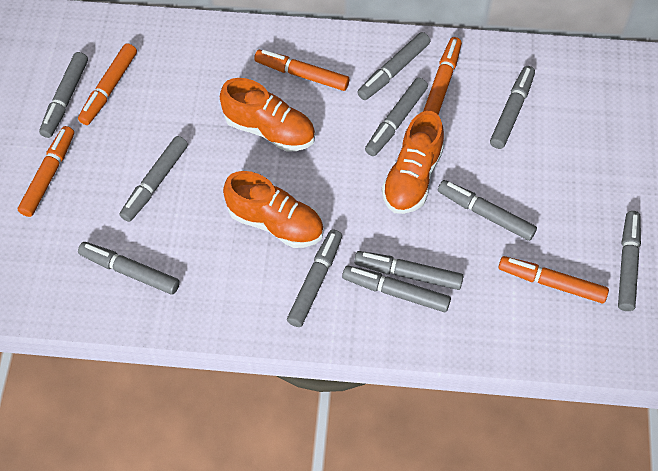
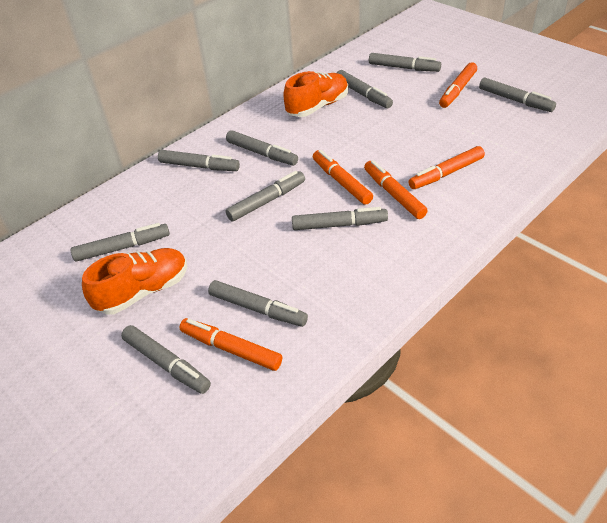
grey marker: [39,52,88,138] [78,242,180,295] [120,136,188,222] [287,229,342,327] [342,266,451,312] [354,251,464,290] [357,32,430,100] [365,78,428,156] [438,180,537,241] [490,66,535,149] [618,211,641,311] = 11 -> [71,223,170,262] [121,325,211,394] [158,150,240,171] [208,280,308,327] [226,130,298,165] [226,171,305,221] [292,207,388,230] [337,70,393,108] [369,53,441,72] [479,78,556,112] = 10
orange shoe: [220,78,315,152] [223,171,324,248] [382,111,444,214] = 3 -> [82,248,187,315] [283,71,348,117] = 2

